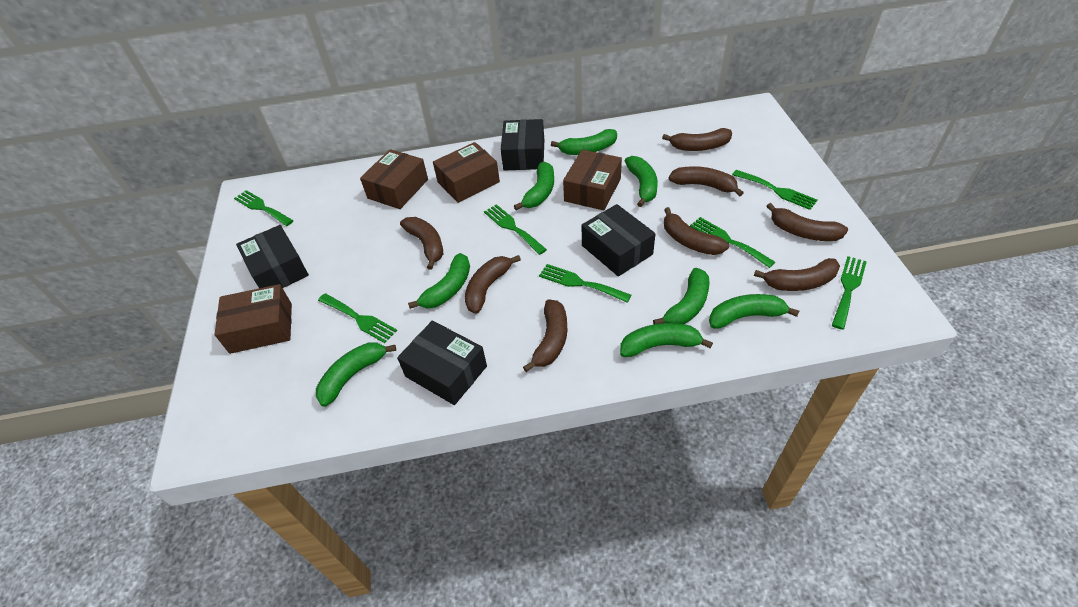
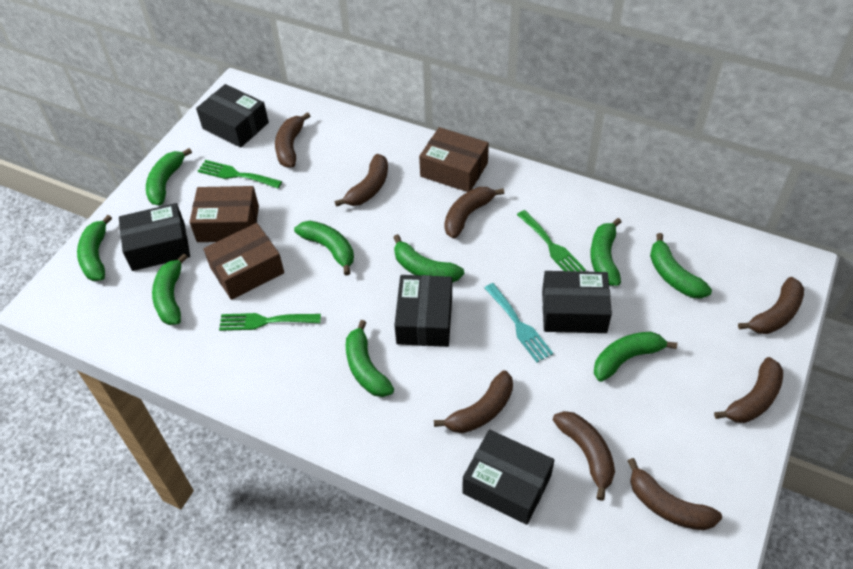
black box: [236,225,309,288] [397,321,487,405] [501,119,544,171] [582,204,655,276] = 4 -> [119,203,190,271] [196,84,269,148] [394,275,452,347] [463,430,554,525] [542,271,612,333] = 5
brown box: [215,284,292,354] [360,149,428,209] [433,142,500,203] [563,149,622,210] = 4 -> [189,186,259,242] [203,223,284,300] [419,127,489,192] = 3
green banana: [316,343,396,407] [408,253,470,309] [514,162,554,210] [551,129,617,155] [620,323,713,357] [625,156,658,207] [653,268,710,324] [709,294,799,329] = 8 -> [77,215,112,281] [146,148,192,205] [152,253,188,325] [294,221,354,276] [346,320,394,397] [393,234,464,283] [591,218,621,286] [594,332,677,382] [650,233,712,299] = 9
green fork: [234,190,294,226] [318,293,397,343] [484,204,547,255] [539,264,631,303] [690,217,775,268] [732,170,817,210] [832,256,867,330] = 7 -> [198,160,282,188] [219,313,321,331] [517,210,586,272] = 3
turquoise fork: none = 0 -> [485,283,553,362] = 1

